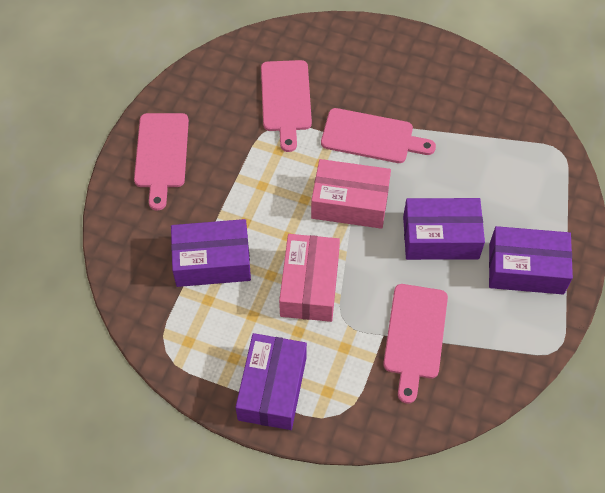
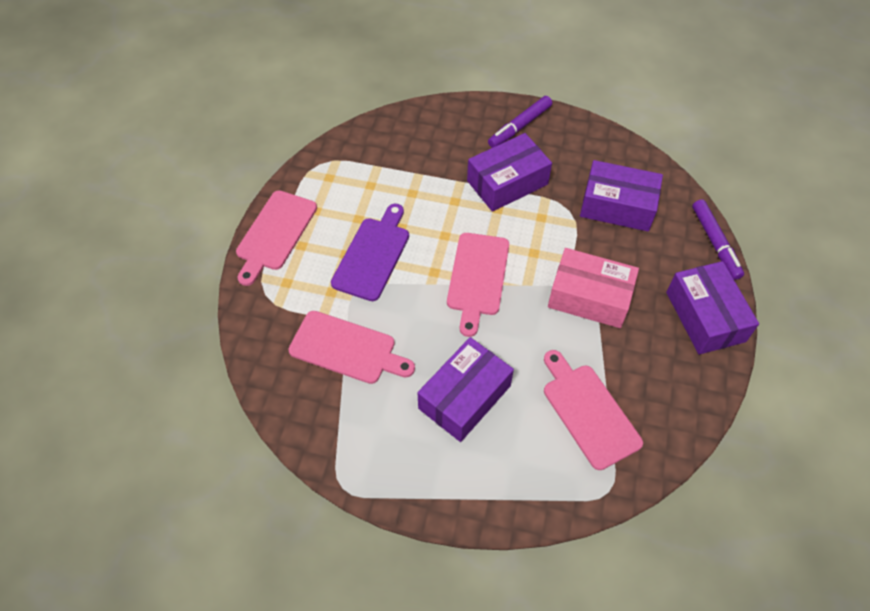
pink box: [279,234,340,322] [311,159,391,229] = 2 -> [548,248,639,328] = 1
purple cutting board: none = 0 -> [331,204,409,301] = 1
purple marker: none = 0 -> [488,96,552,148] [692,199,744,280] = 2

